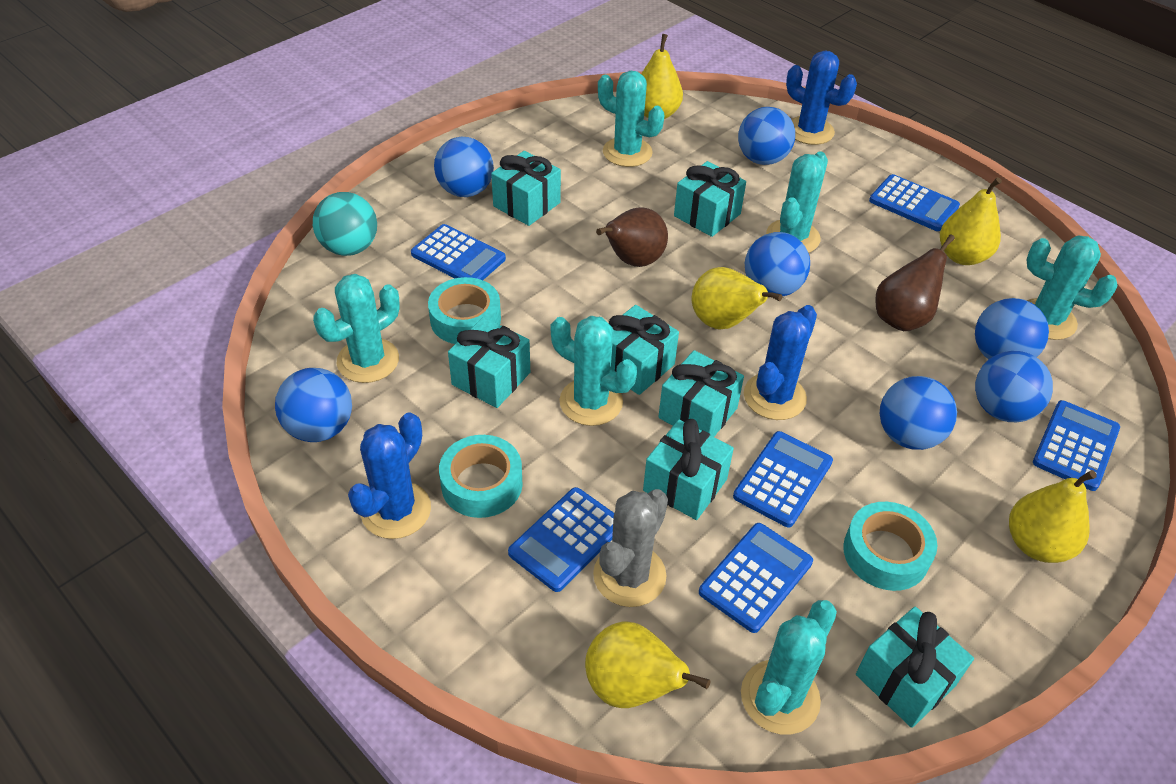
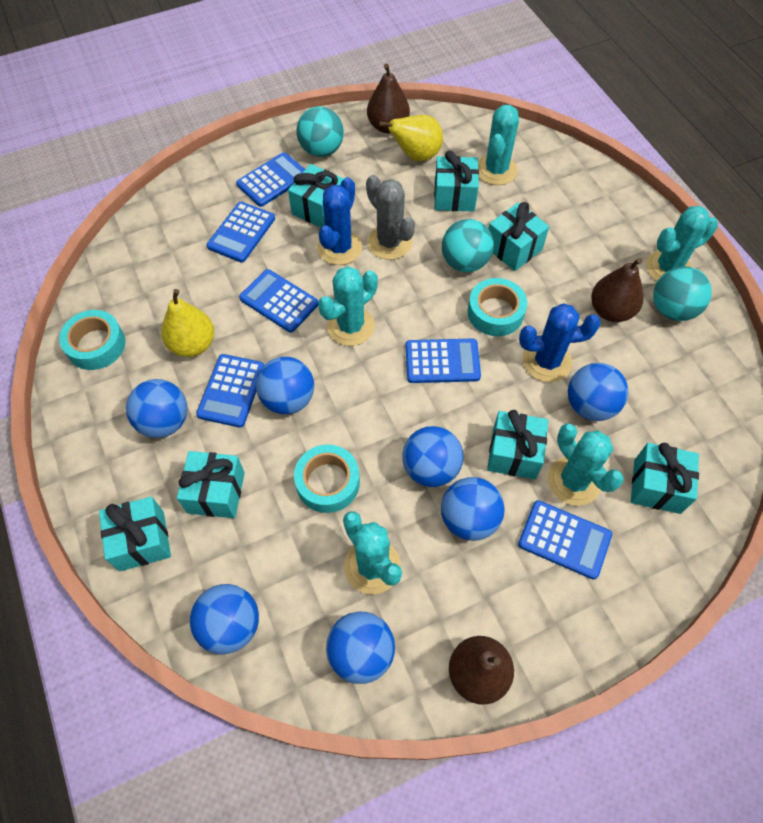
blue cactus: [348,412,431,539] [744,305,817,420] [786,50,857,145] = 3 -> [317,177,362,265] [519,303,601,382] = 2
brown pear: [596,207,668,267] [875,234,955,331] = 2 -> [367,64,410,133] [449,636,514,705] [591,258,644,322] = 3
turquoise ball: [313,192,377,256] = 1 -> [297,106,344,157] [442,219,494,272] [653,266,712,321] = 3
turquoise cactus: [313,274,400,383] [551,316,637,426] [598,71,664,167] [741,600,837,735] [766,151,828,253] [1027,235,1118,340] = 6 -> [318,266,378,346] [343,511,402,594] [478,105,519,185] [548,423,624,506] [646,206,718,281] = 5
yellow pear: [585,621,711,708] [641,34,683,119] [692,267,782,329] [940,177,1002,265] [1009,470,1097,563] = 5 -> [161,289,214,357] [378,115,443,161] = 2

